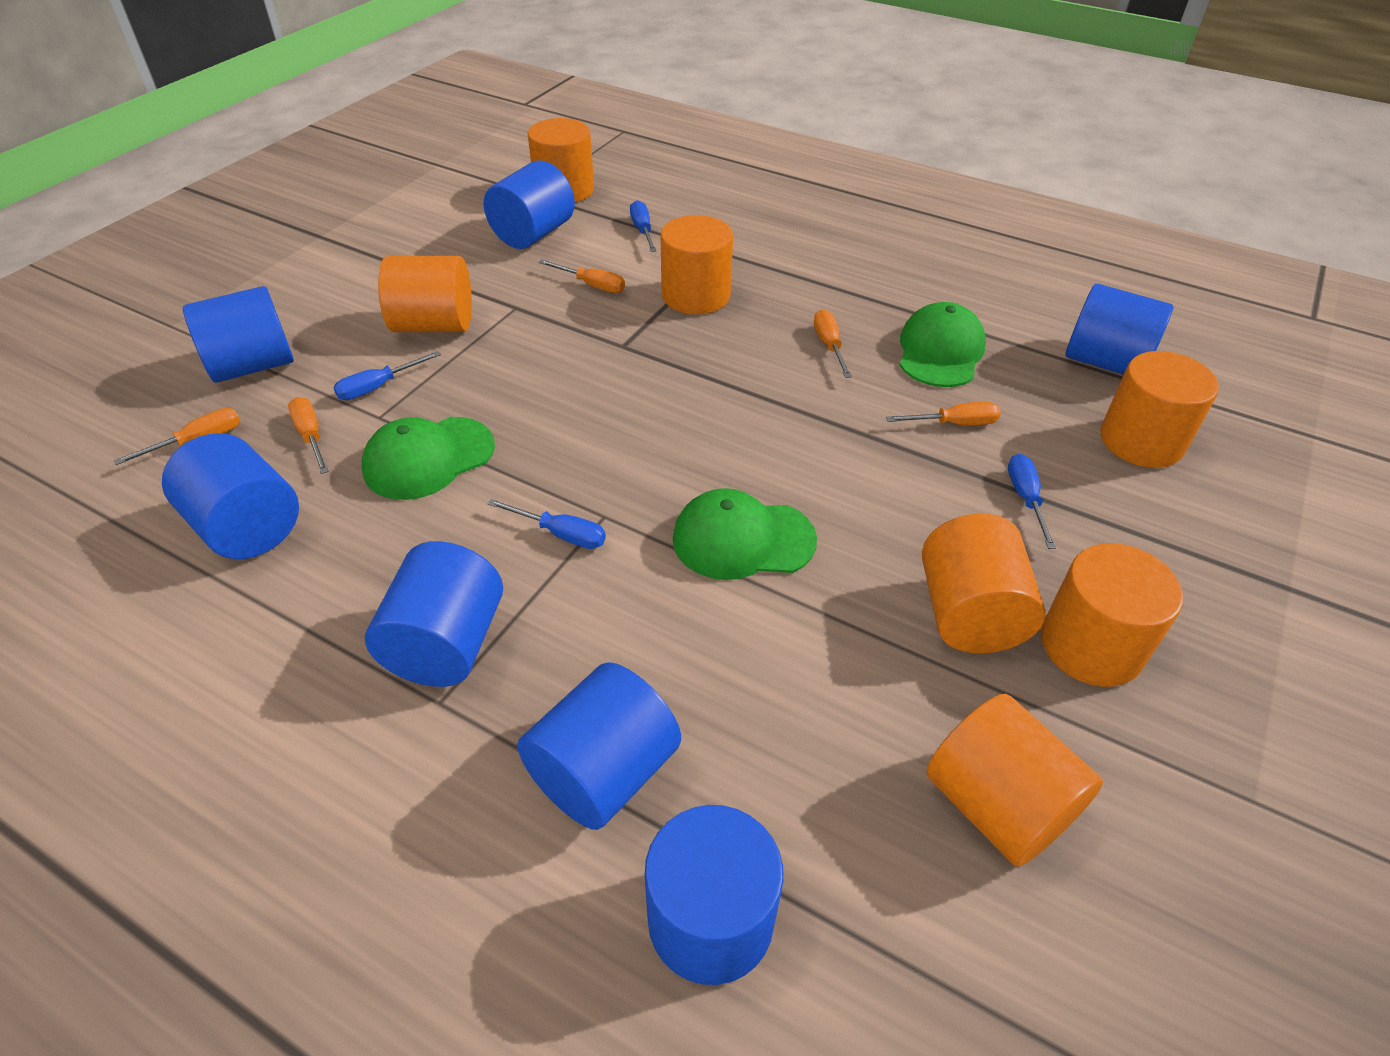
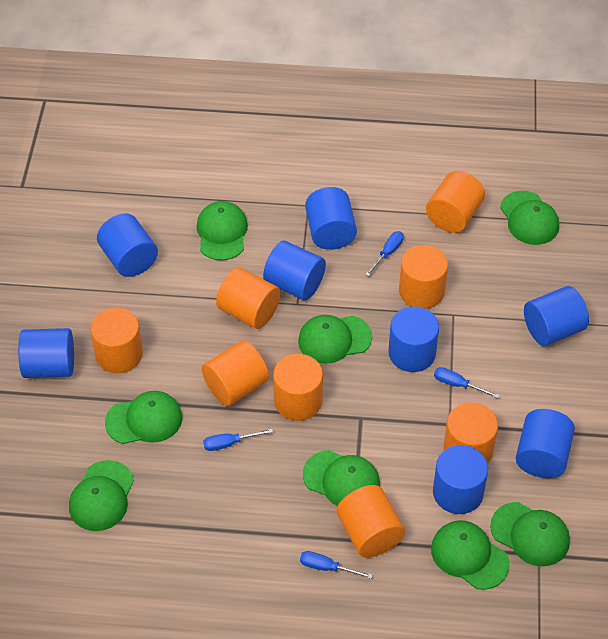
blue cylinder: [162,433,299,559] [183,286,294,383] [365,541,503,687] [484,160,575,249] [517,662,681,830] [645,805,784,985] [1066,283,1173,375] = 7 -> [18,328,74,378] [97,213,158,277] [263,241,326,300] [305,187,357,250] [388,306,439,372] [433,445,488,514] [516,409,575,478] [524,286,589,346] = 8
green cap: [362,417,495,500] [673,488,817,580] [900,302,986,387] = 3 -> [69,460,134,531] [105,391,183,444] [196,201,248,261] [298,315,372,364] [303,450,380,506] [431,520,510,590] [490,502,570,566] [500,191,559,245] = 8
orange cylinder: [378,256,472,332] [528,118,594,202] [660,215,733,314] [922,514,1046,653] [927,694,1103,867] [1041,543,1183,687] [1100,351,1219,468] = 7 -> [90,308,143,373] [202,340,269,406] [216,267,281,329] [273,354,323,421] [336,485,405,558] [399,245,448,309] [426,171,485,233] [443,402,498,464] = 8
orange screwdriver: [114,408,240,465] [288,397,329,474] [539,260,625,293] [814,310,852,378] [886,402,1001,425] = 5 -> none = 0

